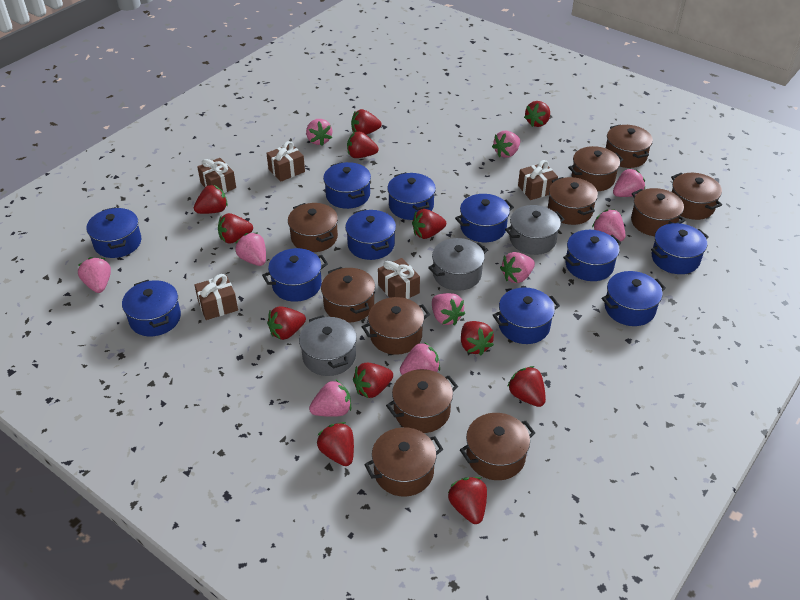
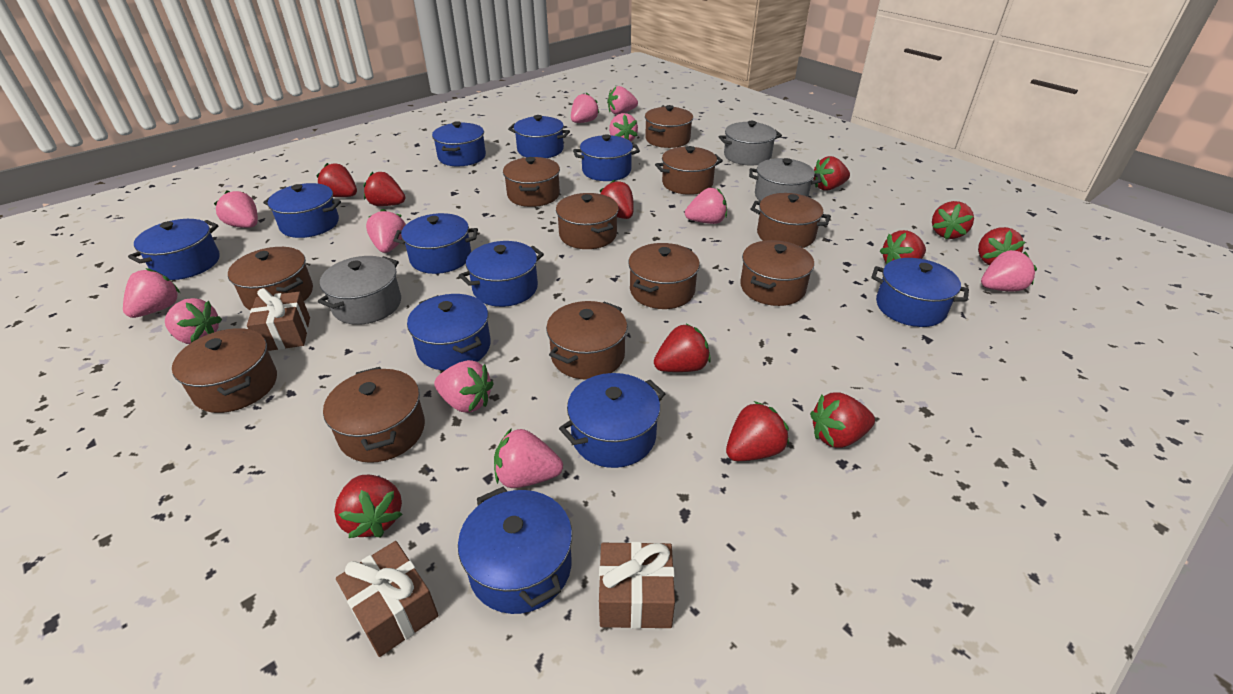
brown gift: [194,274,238,320] [197,158,236,193] [266,141,305,182] [378,258,420,299] [518,160,558,200] = 5 -> [247,288,310,351] [336,541,438,657] [599,542,675,629] = 3
pink strawberry: [78,257,111,293] [235,232,266,266] [306,119,332,146] [309,380,351,417] [400,342,440,375] [432,293,465,325] [492,131,520,158] [500,252,535,283] [592,209,626,242] [613,168,645,197] = 10 -> [123,268,180,318] [165,298,222,344] [214,190,258,228] [366,209,406,253] [434,360,494,413] [494,428,563,488] [571,93,599,123] [607,86,638,115] [609,113,638,142] [685,188,727,224] [981,250,1037,291] = 11
red strawberry: [194,184,228,214] [218,213,253,244] [267,306,306,340] [317,422,354,466] [347,131,379,158] [351,109,382,135] [353,363,393,398] [412,209,446,239] [448,477,487,524] [461,321,494,355] [507,366,546,407] [524,101,550,127] = 12 -> [316,163,357,197] [334,475,403,538] [364,172,405,206] [600,180,634,219] [654,324,711,372] [726,401,789,461] [810,392,875,448] [813,156,850,191] [880,230,926,264] [932,201,974,239] [978,227,1025,265] = 11

